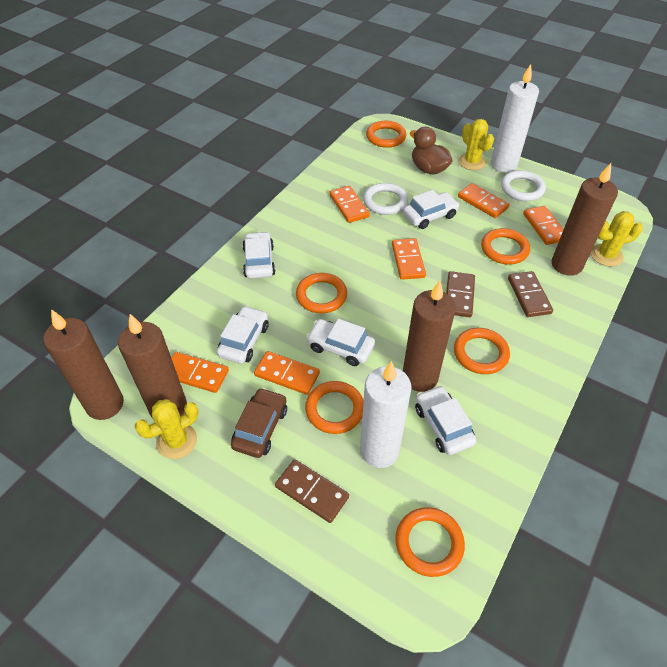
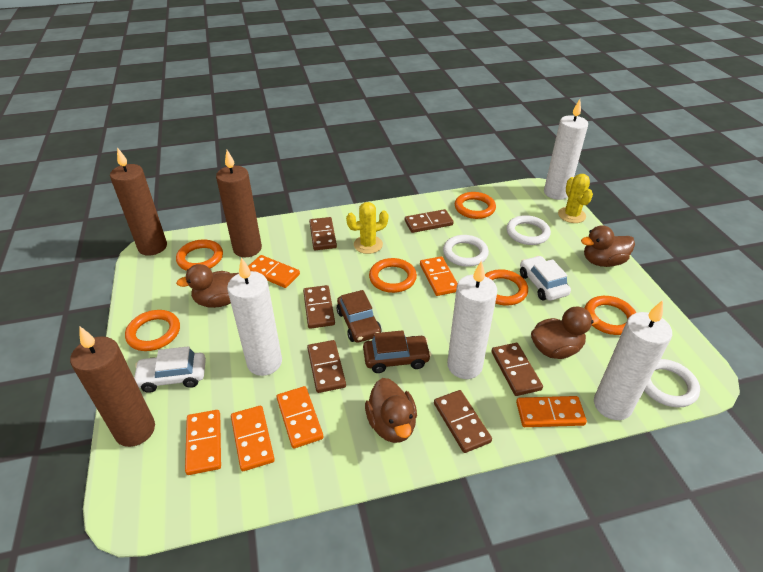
brown candle: [43,309,124,420] [118,314,187,419] [403,280,456,392] [552,163,618,276] = 4 -> [70,326,155,447] [110,147,167,256] [216,150,262,257] = 3
brown car: [231,388,287,458] = 1 -> [337,290,382,343] [363,330,431,373] = 2
brown domino: [275,459,349,523] [446,271,475,317] [508,271,553,317] = 3 -> [303,285,335,329] [307,340,346,393] [309,217,337,250] [405,209,454,233] [434,390,492,453] [491,343,543,396] = 6
brown duck: [410,127,453,175] = 1 -> [176,264,239,308] [365,378,417,443] [531,307,600,359] [581,225,635,267] = 4
white candle: [360,361,412,468] [491,64,539,173] = 2 -> [227,257,282,376] [447,261,497,379] [544,99,588,200] [594,300,672,420] = 4
white car: [217,306,268,364] [242,232,275,278] [306,319,375,366] [403,190,460,229] [415,385,476,455] = 5 -> [134,346,206,393] [520,256,571,301] = 2
white ring: [363,183,408,215] [501,170,546,201] = 2 -> [443,235,489,267] [506,215,551,245] [644,359,700,408] = 3
yellow cactus: [135,399,198,459] [458,119,494,170] [591,211,643,266] = 3 -> [346,202,388,254] [558,174,593,223] = 2

